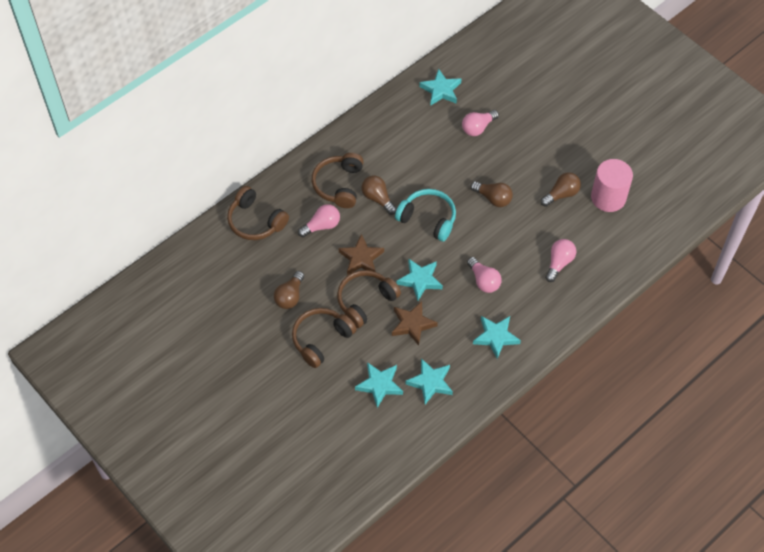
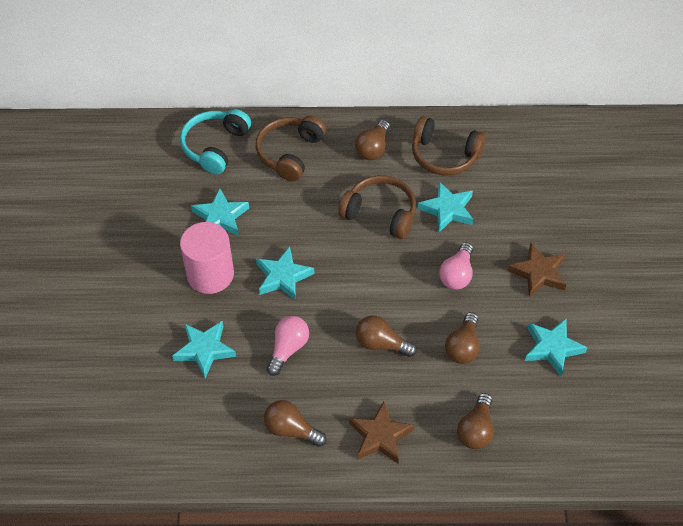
brown headphones: [227,186,289,240] [292,308,357,368] [311,153,364,208] [337,270,401,328] = 4 -> [256,116,326,182] [338,175,416,239] [412,116,486,176] = 3
brown light bulb: [274,271,304,309] [361,176,397,215] [471,181,513,207] [540,172,581,207] = 4 -> [264,400,326,447] [355,120,390,160] [356,315,417,357] [445,312,480,364] [457,393,494,449] = 5
pink light bulb: [298,204,340,237] [462,110,499,136] [467,257,501,293] [545,239,576,282] = 4 -> [266,316,309,376] [439,242,473,290] = 2

